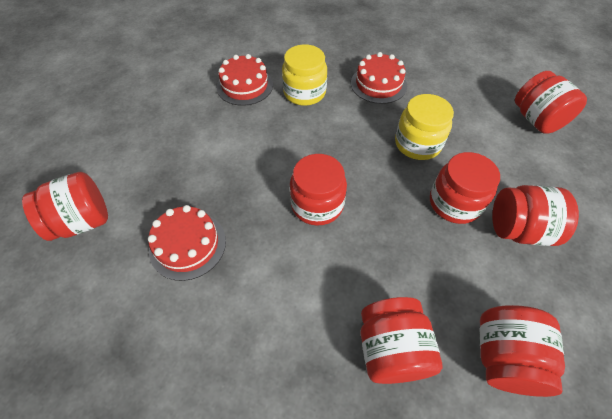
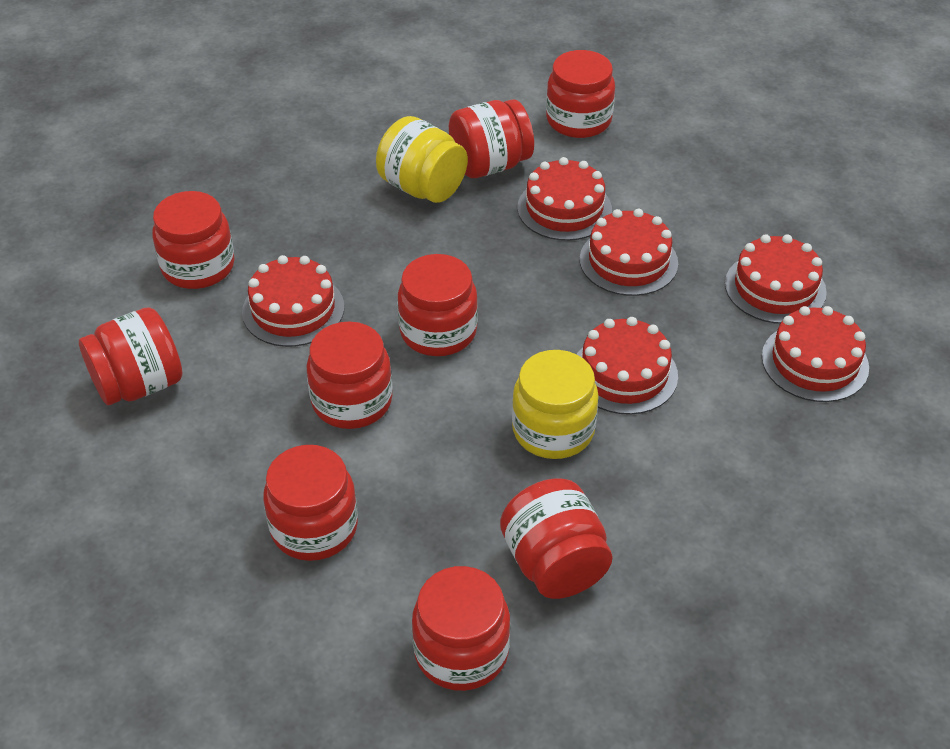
red cake: [148,205,226,281] [217,54,273,106] [351,52,407,104] = 3 -> [242,255,344,347] [517,157,612,241] [577,317,678,415] [580,209,678,296] [725,234,827,324] [762,306,869,402] = 6
red jar: [22,172,108,241] [290,154,347,226] [361,297,442,384] [430,152,500,224] [480,305,565,397] [492,185,579,246] [515,71,587,134] = 7 -> [79,307,183,405] [152,191,235,289] [263,445,358,561] [307,321,392,429] [398,254,478,356] [412,566,510,691] [449,99,534,178] [500,479,612,599] [546,50,615,138] = 9

